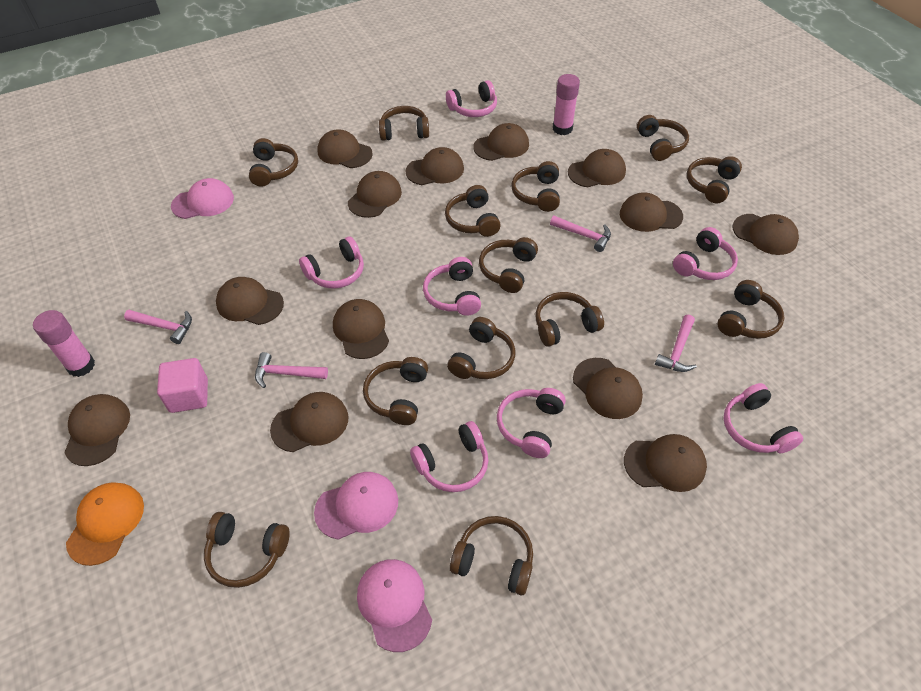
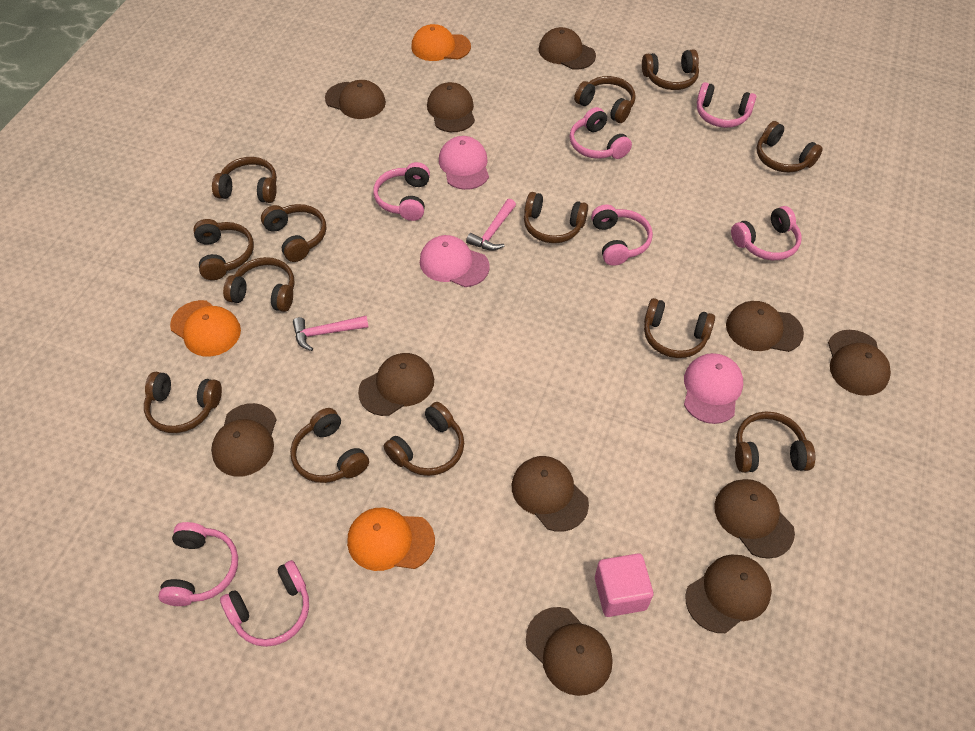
brown cap: [64,394,130,466] [216,277,284,325] [270,392,348,452] [317,129,373,168] [333,299,389,359] [348,171,402,218] [405,147,464,185] [474,123,529,161] [568,149,626,187] [573,358,643,419] [620,192,683,232] [624,434,707,492] [732,214,799,255] = 13 -> [211,403,277,477] [325,80,386,119] [358,353,434,416] [427,82,475,132] [512,456,589,532] [526,607,613,696] [539,27,596,70] [685,554,772,633] [714,479,795,559] [726,301,804,352] [828,330,891,396] = 11
orange cap: [66,482,144,566] = 1 -> [170,300,241,356] [347,508,435,571] [411,24,471,61] = 3
pink glue stick: [33,310,95,377] [553,74,580,135] = 2 -> none = 0
pink hammer: [124,310,192,344] [255,352,328,388] [550,216,611,252] [655,315,697,372] = 4 -> [293,316,369,351] [466,199,516,251] = 2

